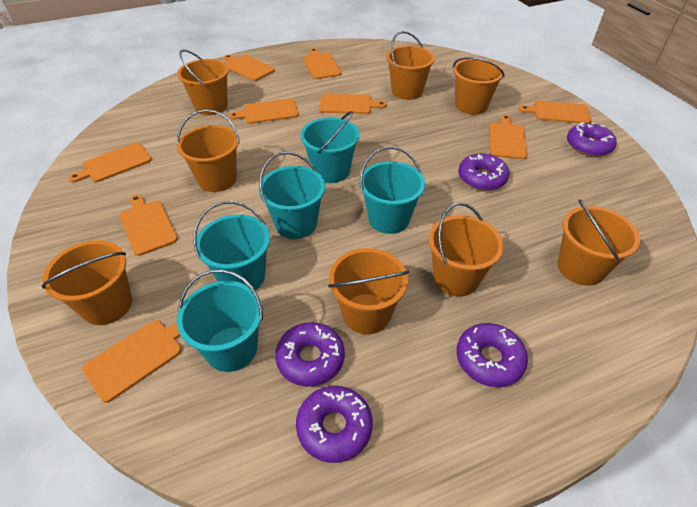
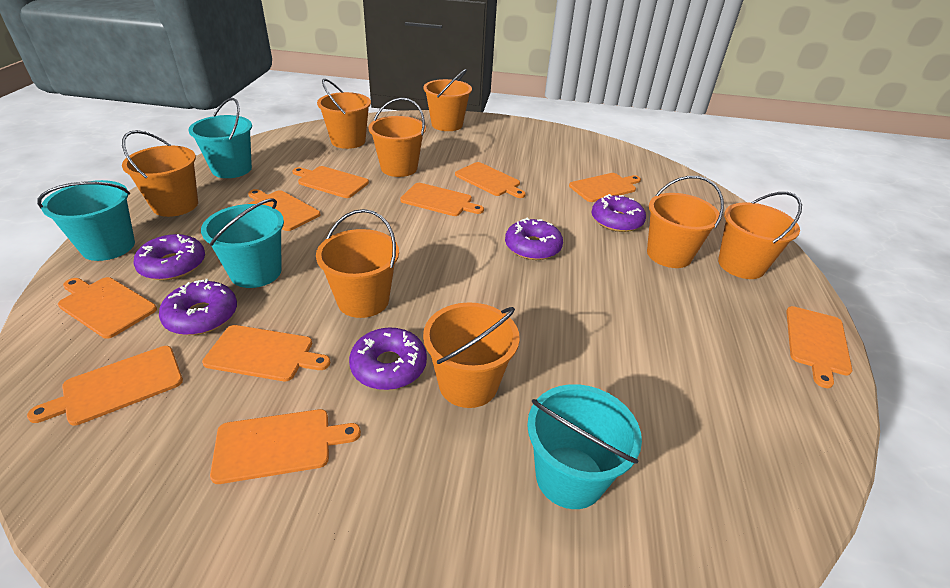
orange cutting board: [69,143,152,182] [82,320,182,403] [120,195,178,256] [224,55,275,81] [229,98,299,124] [303,48,341,79] [319,93,387,114] [489,115,528,159] [519,100,592,123] = 9 -> [27,346,183,426] [58,277,157,339] [202,325,331,381] [210,409,361,484] [248,189,320,231] [292,166,369,198] [400,183,484,216] [455,162,526,198] [569,173,641,202] [786,306,852,388] = 10
turquoise bucket: [177,269,263,372] [193,201,270,290] [259,152,325,239] [300,111,360,183] [359,146,425,234] = 5 -> [37,180,135,261] [188,98,252,178] [201,199,284,288] [527,384,642,509] = 4

